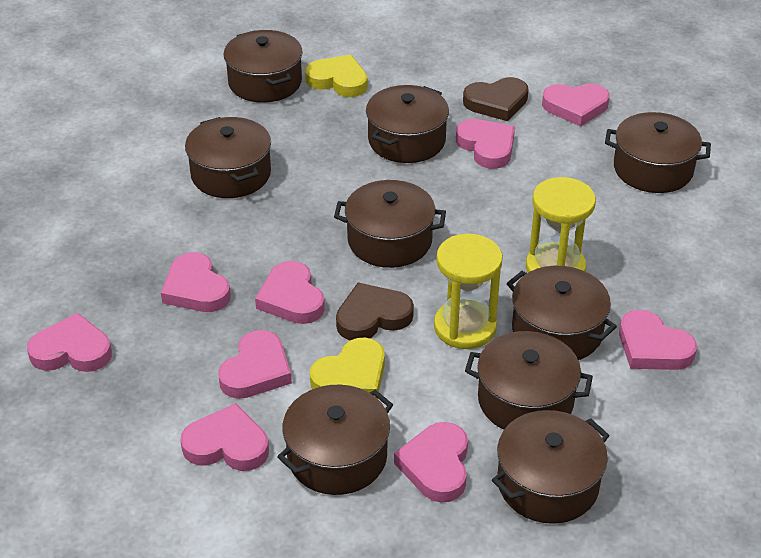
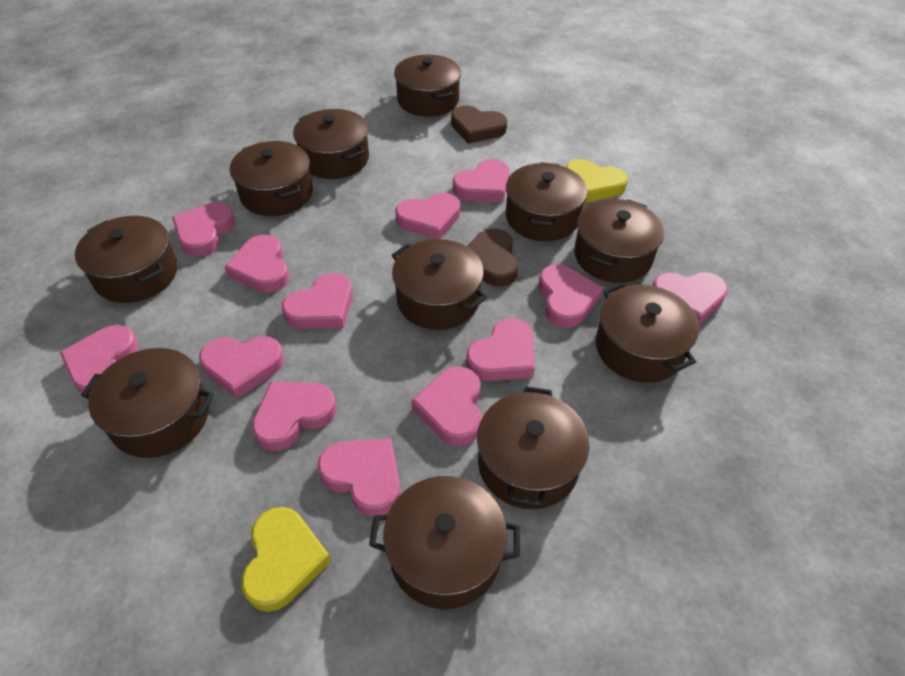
brown pot: [185,117,271,198] [224,30,303,103] [277,384,393,495] [334,180,446,268] [366,85,449,163] [465,331,593,430] [492,410,610,524] [507,266,617,360] [605,112,711,193] = 9 -> [75,216,178,303] [81,348,214,458] [230,141,313,216] [293,109,369,179] [369,476,520,609] [392,239,487,330] [394,55,461,116] [477,386,589,509] [506,162,587,241] [574,199,664,283] [596,283,699,383] = 11
pink heart: [27,313,112,372] [161,252,231,312] [181,403,269,471] [218,330,292,399] [255,261,325,324] [394,422,468,502] [456,119,515,169] [542,83,610,127] [619,309,697,370] = 9 -> [60,325,139,395] [172,202,235,257] [199,336,284,398] [224,235,289,293] [252,381,336,451] [282,273,353,329] [317,438,401,516] [395,193,460,239] [411,366,482,446] [453,159,509,202] [466,318,535,381] [538,265,603,328] [652,272,728,325] = 13
yellow hourglass: [434,234,503,349] [526,177,596,272] = 2 -> none = 0

